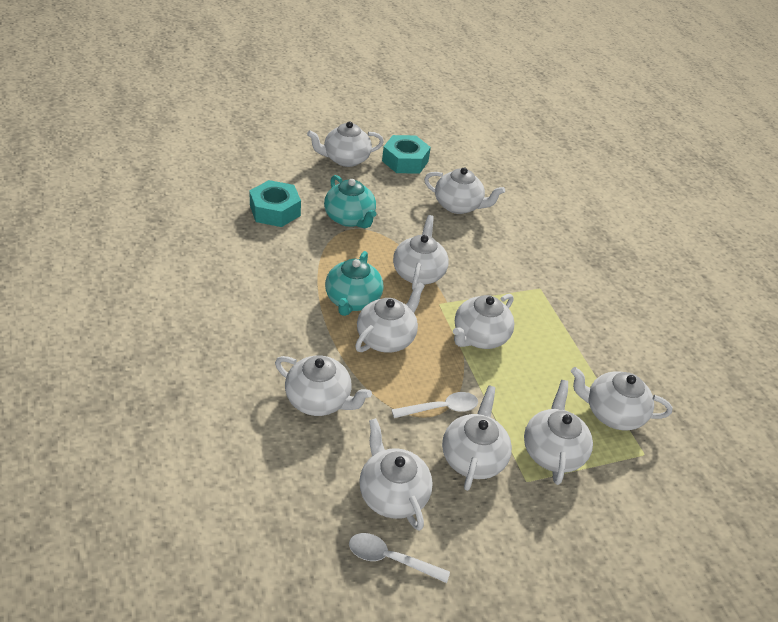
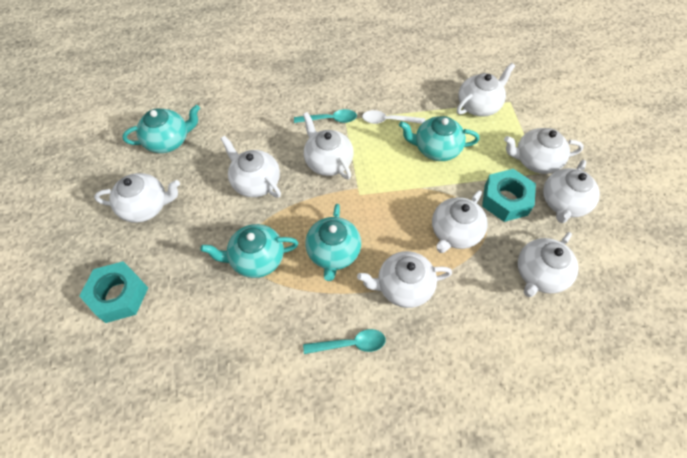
turquoise spoon: none = 0 -> [294,109,357,123] [303,329,386,354] = 2
turquoise teapot: [324,175,376,228] [325,251,383,316] = 2 -> [122,105,200,153] [200,224,299,278] [305,204,361,281] [399,116,479,161] = 4
white spoon: [349,533,450,583] [391,392,478,418] = 2 -> [362,110,425,124] = 1
white teapot: [275,355,372,416] [307,121,384,167] [355,282,425,353] [359,418,433,531] [393,215,449,289] [424,167,505,214] [442,385,512,491] [453,294,515,349] [524,380,593,485] [571,367,673,430] = 10 -> [94,173,180,222] [221,136,281,198] [303,112,354,180] [357,251,452,308] [432,190,488,253] [457,63,515,117] [504,128,584,174] [518,232,579,297] [543,160,600,223] = 9

